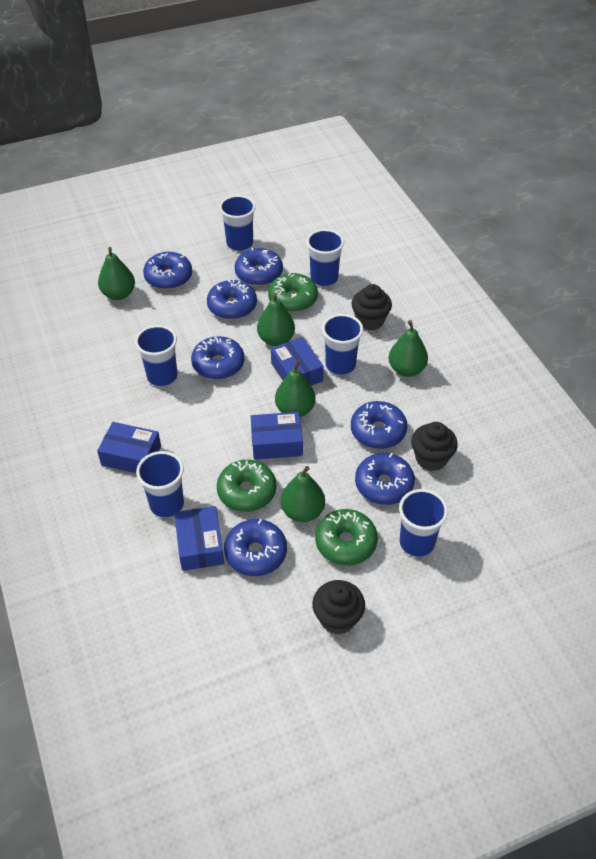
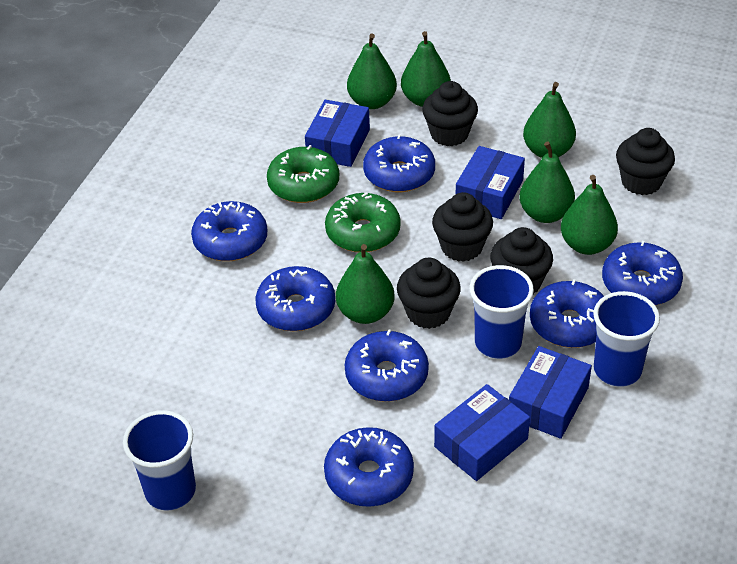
black cupcake: [312,580,365,635] [352,284,392,331] [411,422,458,471] = 3 -> [397,258,461,329] [422,81,478,146] [432,192,493,262] [490,227,553,295] [616,128,675,195] = 5
blue cup: [135,325,178,387] [136,451,184,518] [219,195,256,251] [307,229,344,287] [322,314,363,375] [399,489,448,557] = 6 -> [123,410,196,511] [470,265,534,359] [593,291,660,387] = 3
green donut: [217,459,276,512] [268,273,318,312] [315,509,378,565] = 3 -> [267,145,339,203] [325,192,401,252] = 2
green pear: [98,247,135,300] [257,293,295,346] [275,360,316,417] [281,466,325,522] [389,320,428,377] = 5 -> [336,244,395,324] [347,33,397,109] [401,31,451,107] [519,141,575,223] [523,82,576,158] [561,175,618,255] = 6

